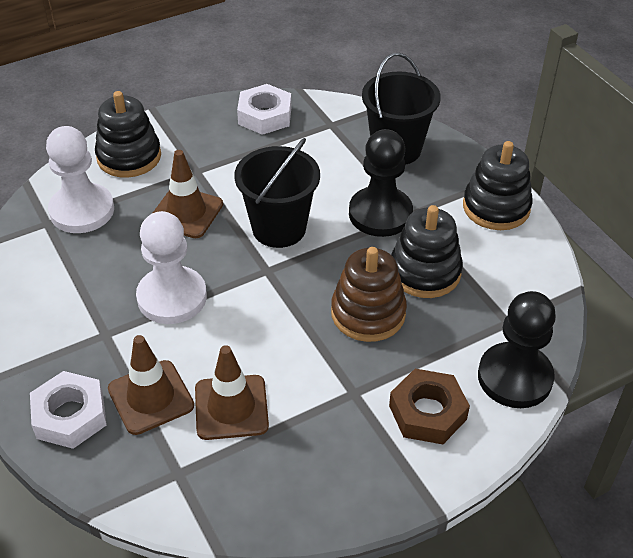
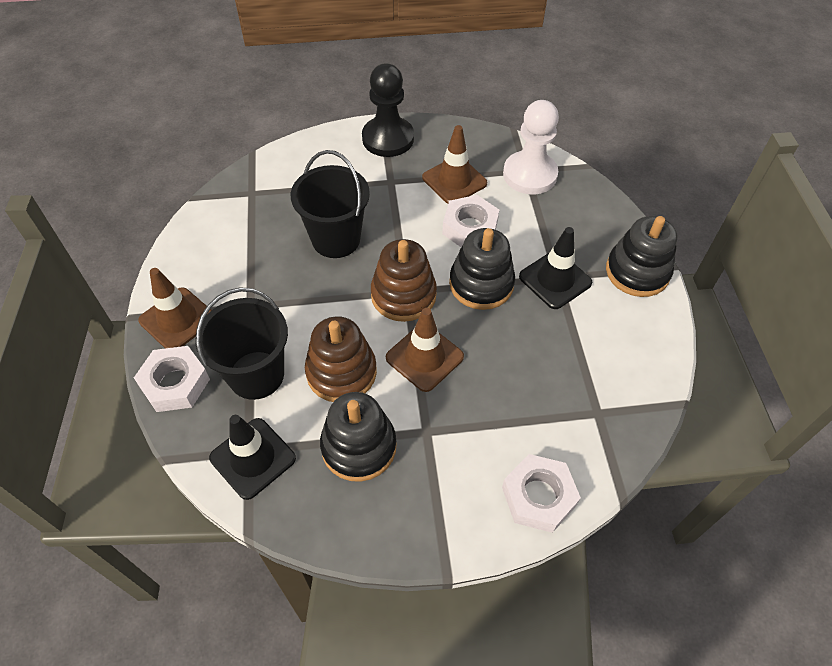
black pawn: [349,129,413,237] [478,291,556,408] = 2 -> [362,63,414,157] = 1
black traffic cone: none = 0 -> [209,415,296,500] [519,227,592,309] = 2
brown nut: [389,369,470,444] = 1 -> none = 0
brown stacking toy: [331,247,407,342] = 1 -> [305,316,377,402] [371,239,437,322] = 2
white nut: [30,371,107,449] [237,84,291,135] = 2 -> [134,346,210,412] [442,195,499,247] [502,454,581,533] = 3
white pawn: [46,126,114,233] [136,211,207,324] = 2 -> [503,100,559,194] = 1

